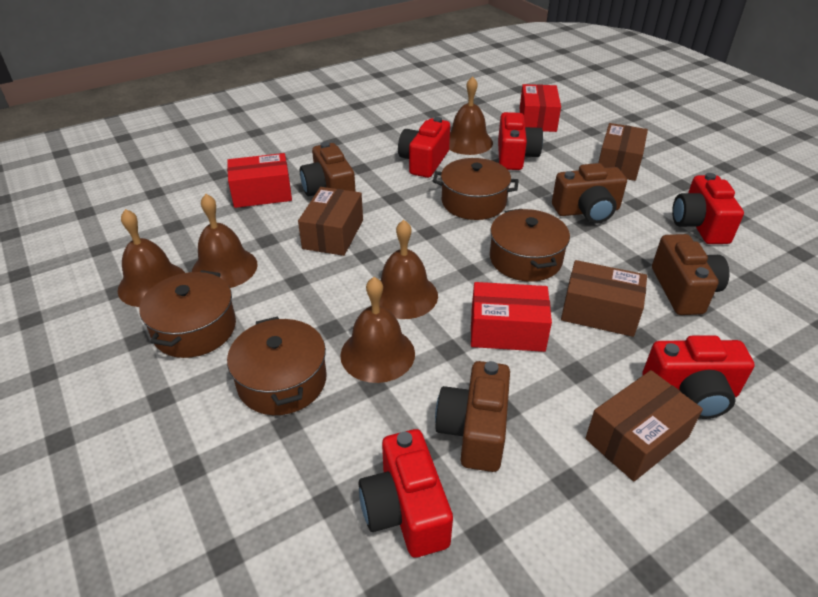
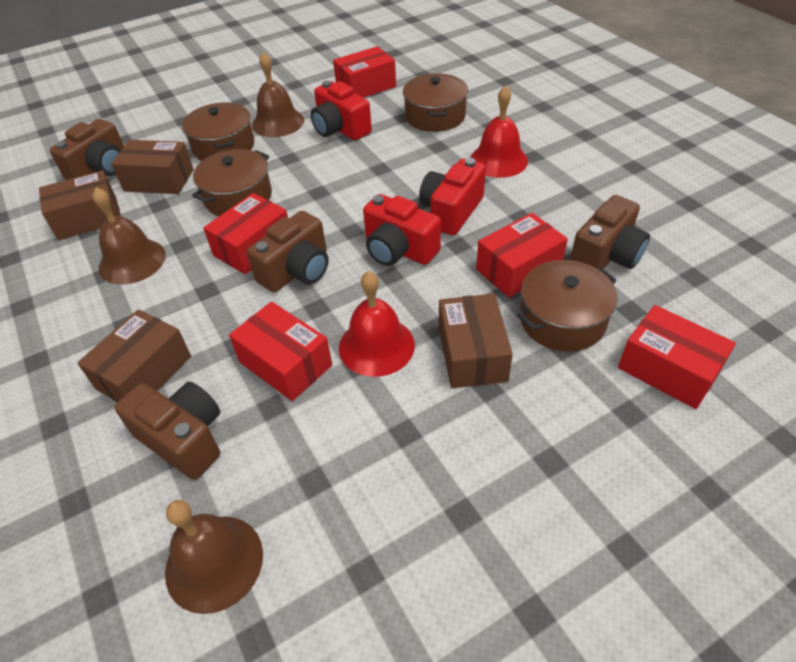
brown bell: [118,209,185,307] [192,194,257,288] [340,277,415,383] [379,220,438,319] [449,76,493,155] = 5 -> [92,187,166,285] [165,500,263,614] [252,52,304,137] = 3
red bell: none = 0 -> [339,271,415,377] [470,85,528,178] = 2
red box: [227,153,292,208] [471,282,552,352] [520,84,561,132] = 3 -> [203,193,288,274] [229,302,332,401] [333,46,396,98] [476,213,568,298] [618,305,736,409] = 5
red camera: [359,429,453,558] [398,117,450,178] [498,112,543,170] [643,335,755,419] [672,173,744,244] = 5 -> [311,81,372,141] [363,194,441,266] [419,158,486,235] = 3

